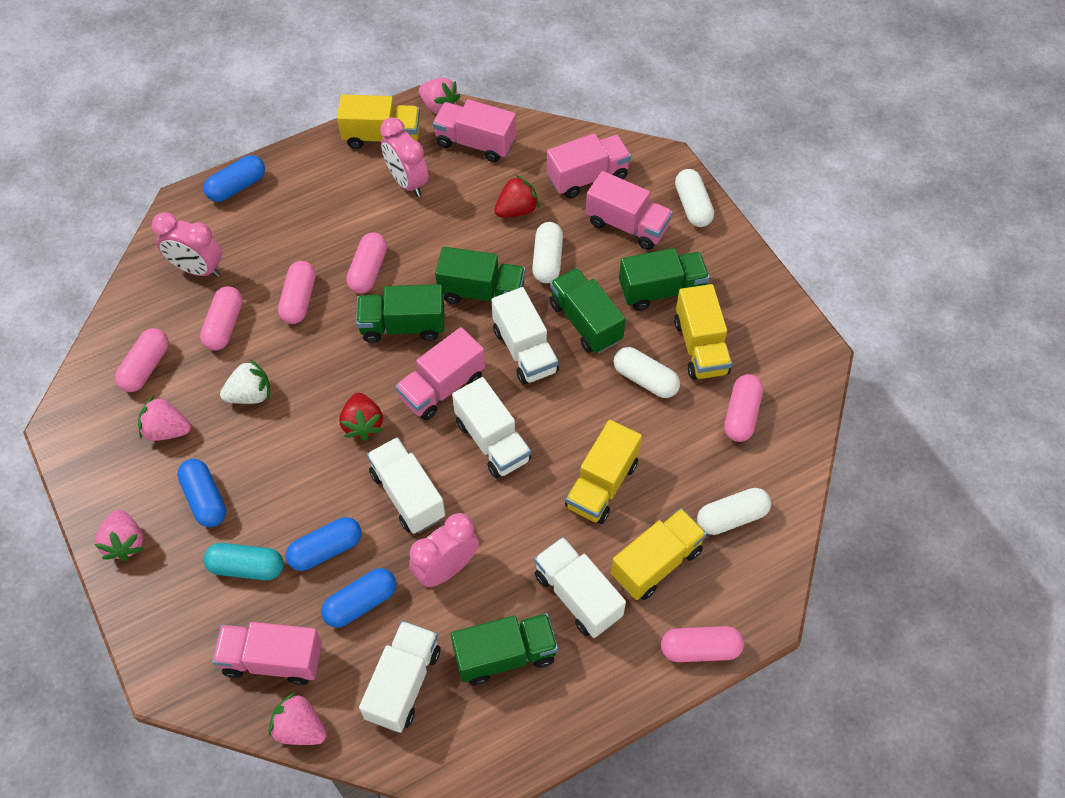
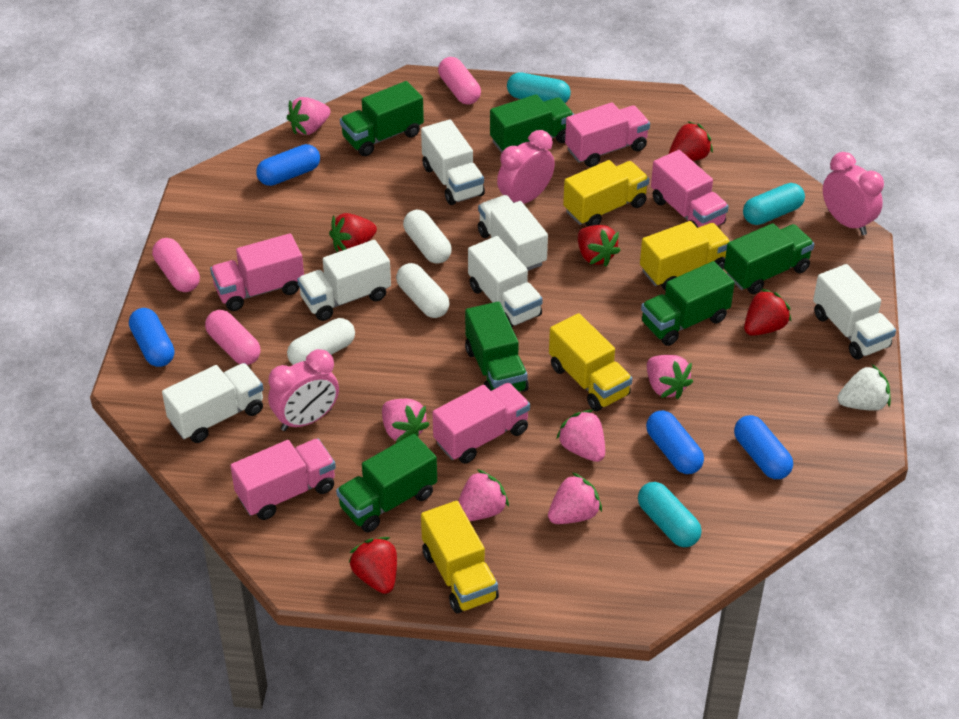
green truck: [356,284,444,343] [435,247,525,304] [451,613,558,685] [550,268,626,353] [619,248,710,311] = 5 -> [336,434,437,532] [340,81,424,156] [465,302,529,392] [490,94,574,153] [641,261,735,346] [724,223,814,294] = 6
pink capsule: [115,328,169,392] [200,286,243,351] [278,261,316,324] [347,232,387,294] [661,626,744,662] [724,374,763,442] = 6 -> [152,238,200,292] [205,310,261,365] [438,57,481,105] = 3
pink strawberry: [94,510,145,561] [138,396,191,441] [269,693,327,745] [419,78,460,114] = 4 -> [287,97,331,135] [382,399,430,443] [458,469,509,521] [548,473,602,524] [556,410,605,462] [647,355,693,399] = 6
red strawberry: [340,393,384,441] [494,175,539,217] = 2 -> [329,213,377,252] [349,537,397,594] [578,225,621,266] [669,121,713,161] [744,289,792,336] = 5
turquoise capsule: [204,543,284,580] = 1 -> [507,72,571,103] [638,482,701,547] [743,183,805,225] = 3
white capsule: [532,222,563,283] [613,347,680,398] [675,169,714,227] [697,488,771,535] = 4 -> [287,318,355,365] [396,263,450,318] [403,210,452,264] = 3
white truck: [359,621,440,733] [367,437,445,534] [452,377,531,478] [492,287,559,385] [534,537,626,638] = 5 -> [162,363,264,443] [297,240,391,321] [421,119,485,205] [468,236,543,327] [478,195,548,271] [813,264,896,360] = 6

